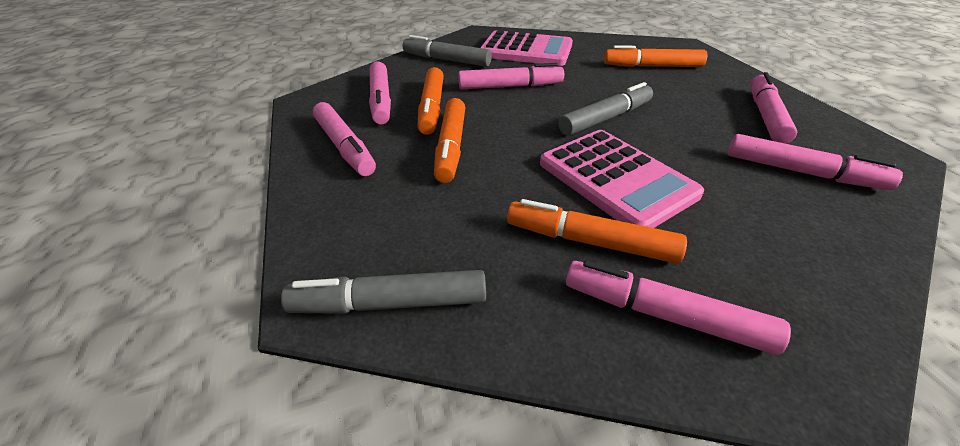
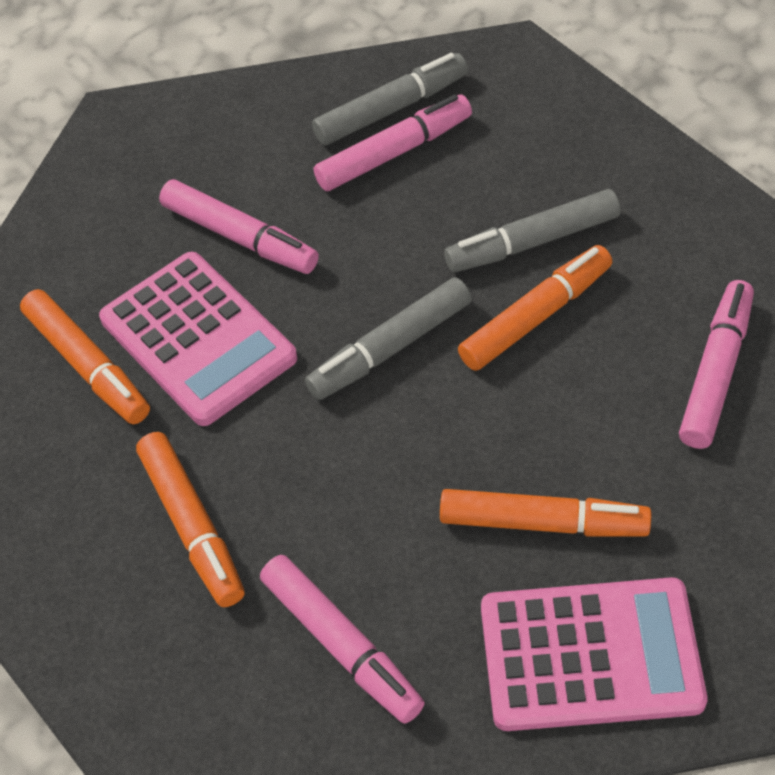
pink marker: [313,102,376,176] [369,61,391,124] [458,63,564,89] [566,260,791,355] [728,134,903,190] [751,72,797,144] = 6 -> [159,179,319,274] [260,555,425,724] [314,95,472,191] [679,280,754,449] = 4

